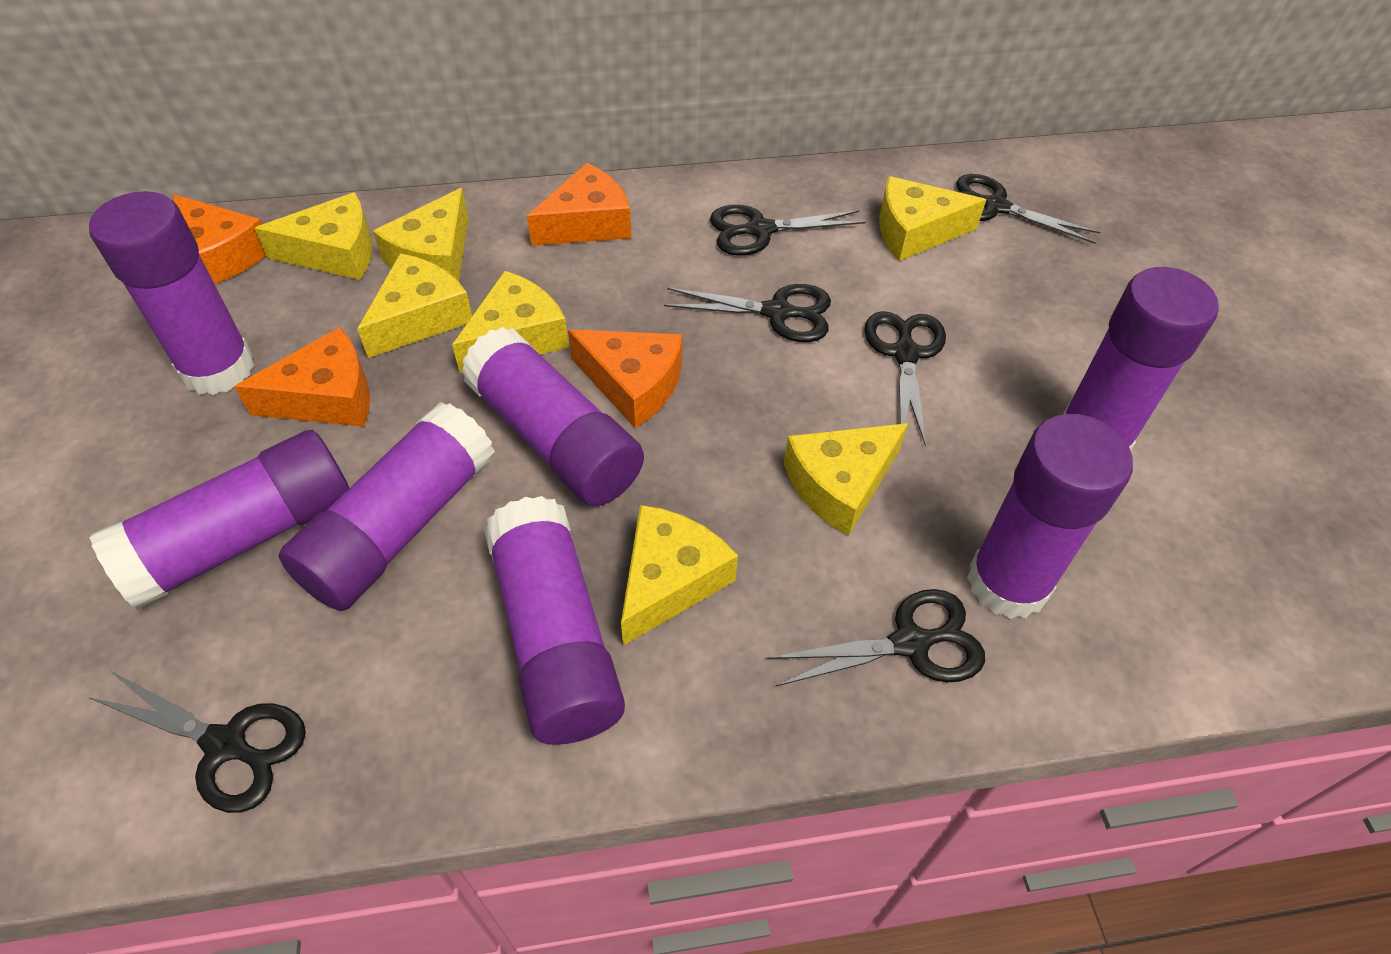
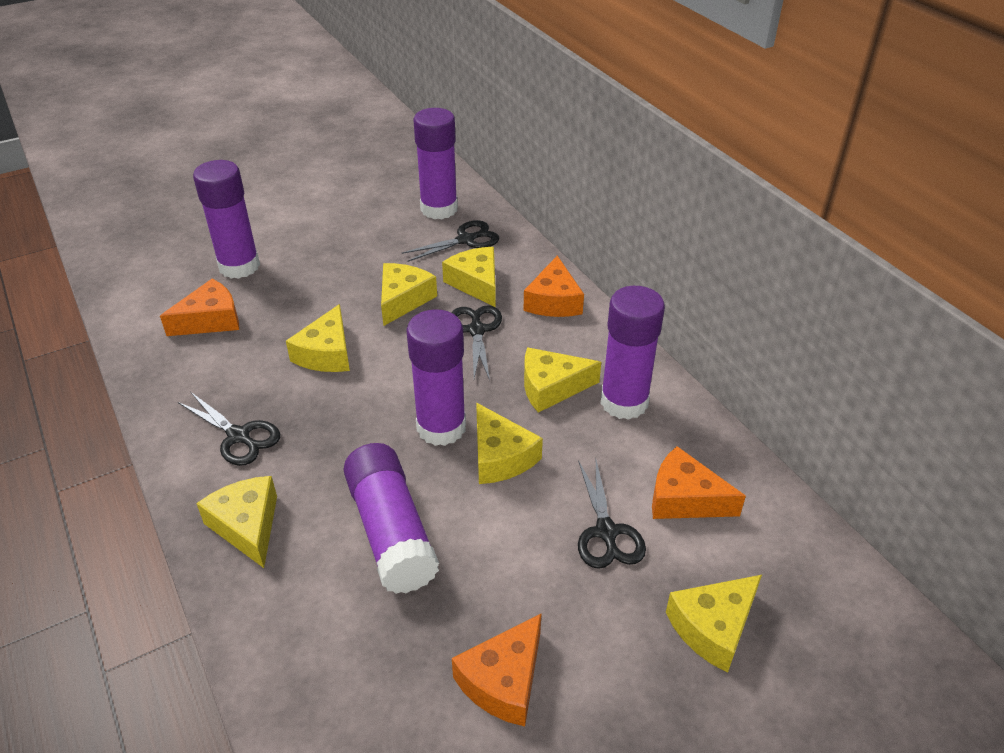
black scissors: [88,670,306,813] [664,284,831,342] [710,205,866,256] [767,589,985,687] [864,311,946,446] [957,174,1100,244] = 6 -> [178,392,280,466] [401,220,499,262] [452,305,502,381] [578,460,646,569] = 4
purple glue stick: [89,191,255,395] [89,430,349,610] [279,402,495,611] [461,327,644,506] [484,496,625,745] [967,414,1133,619] [1063,267,1219,451] = 7 -> [193,160,260,279] [343,443,439,594] [406,309,466,446] [414,108,458,219] [601,286,665,420] = 5

